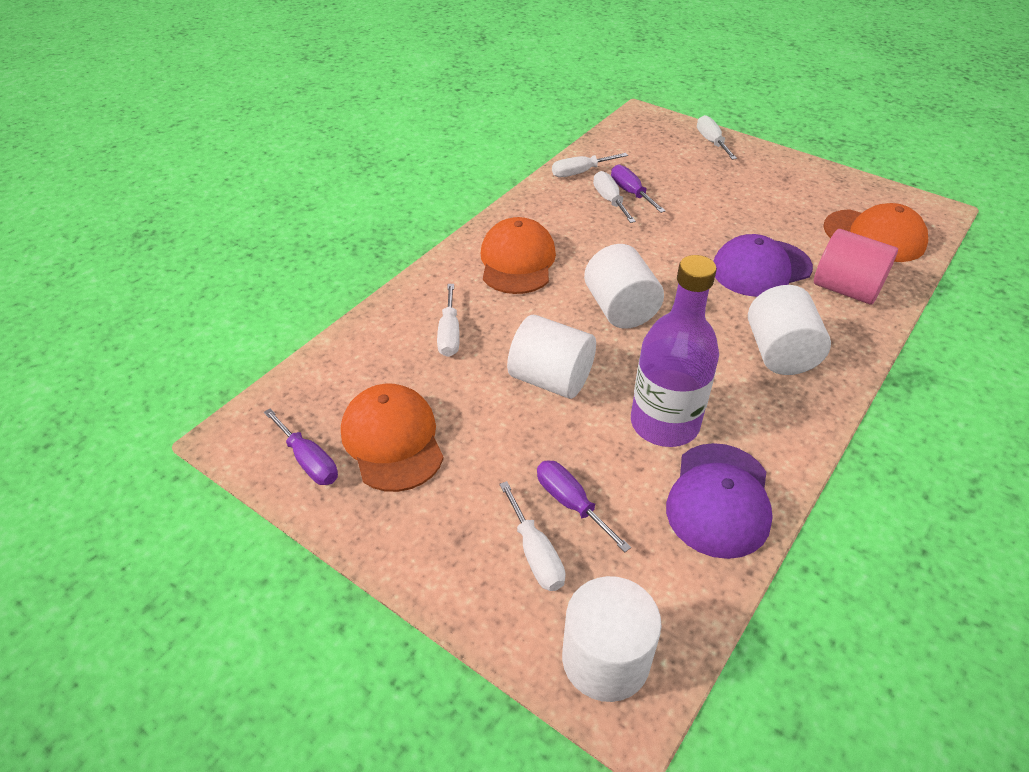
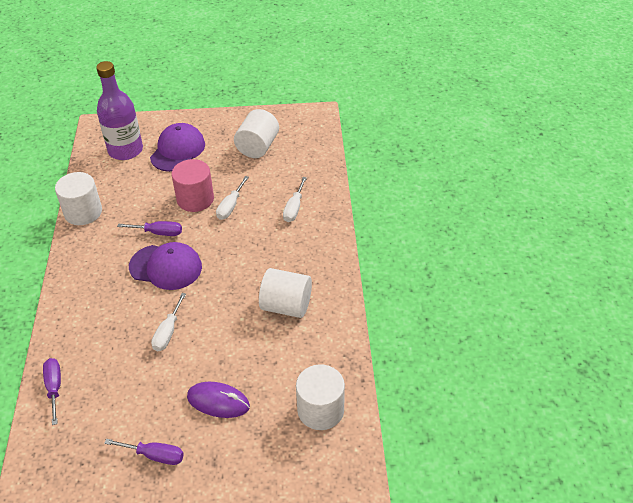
orange cap: [341,384,444,492] [481,217,556,294] [824,203,928,262] = 3 -> none = 0
purple mouse: none = 0 -> [187,382,250,418] = 1
white screwdriver: [437,284,460,357] [499,481,565,591] [552,153,628,177] [593,171,636,223] [697,115,737,160] = 5 -> [151,293,186,351] [216,176,249,220] [283,177,307,222] = 3

